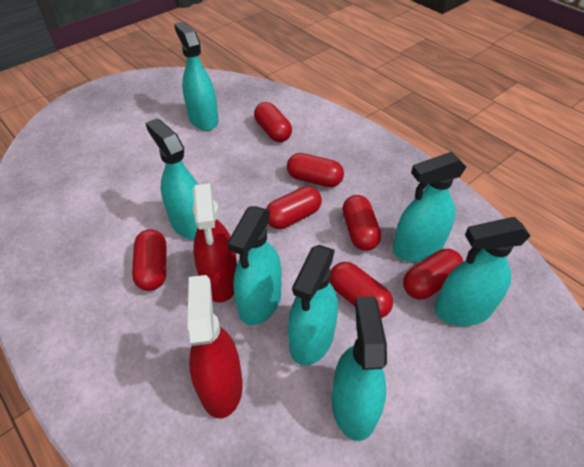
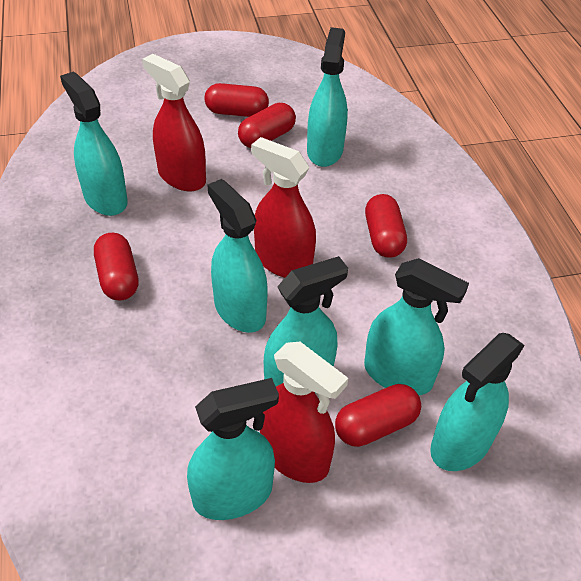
red capsule: [132,229,166,291] [254,102,292,142] [266,186,322,229] [287,153,344,187] [330,262,393,318] [342,195,381,251] [403,249,463,300] = 7 -> [94,233,139,301] [205,83,269,117] [238,103,296,148] [335,384,421,447] [365,194,407,258] = 5
red spray bottle: [187,275,243,418] [192,183,237,302] = 2 -> [142,54,206,191] [251,137,316,278] [260,342,348,483] = 3

